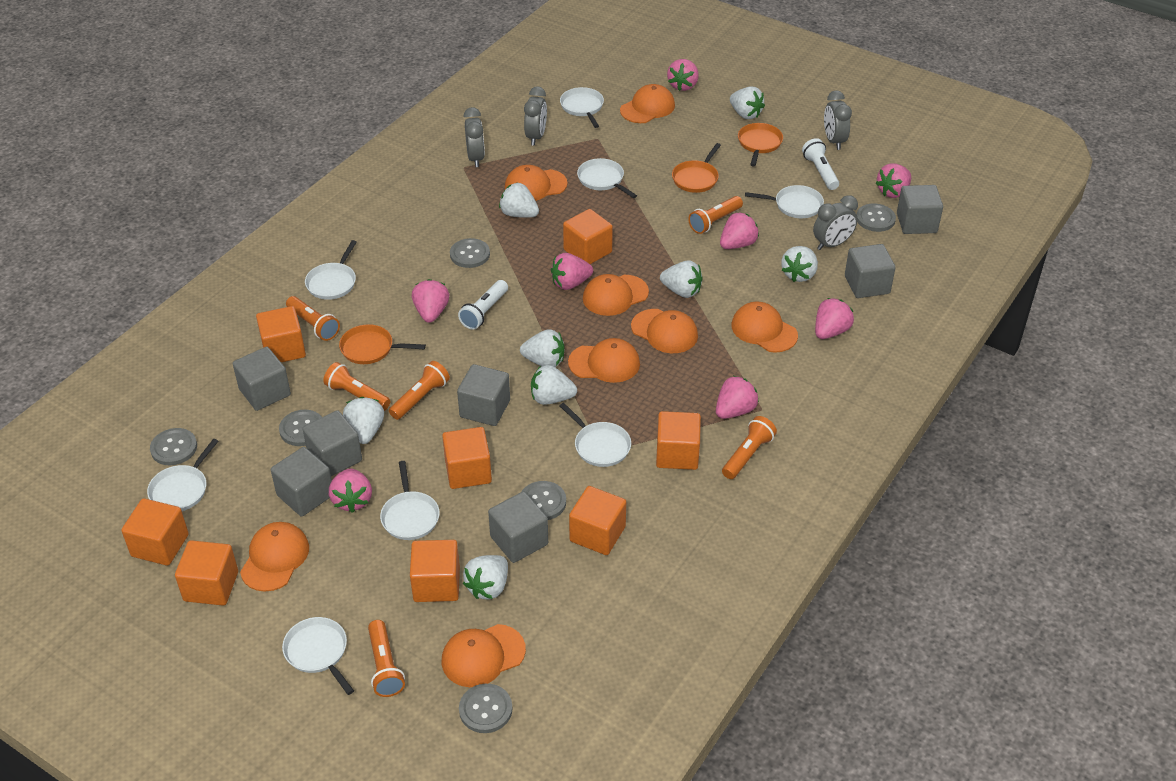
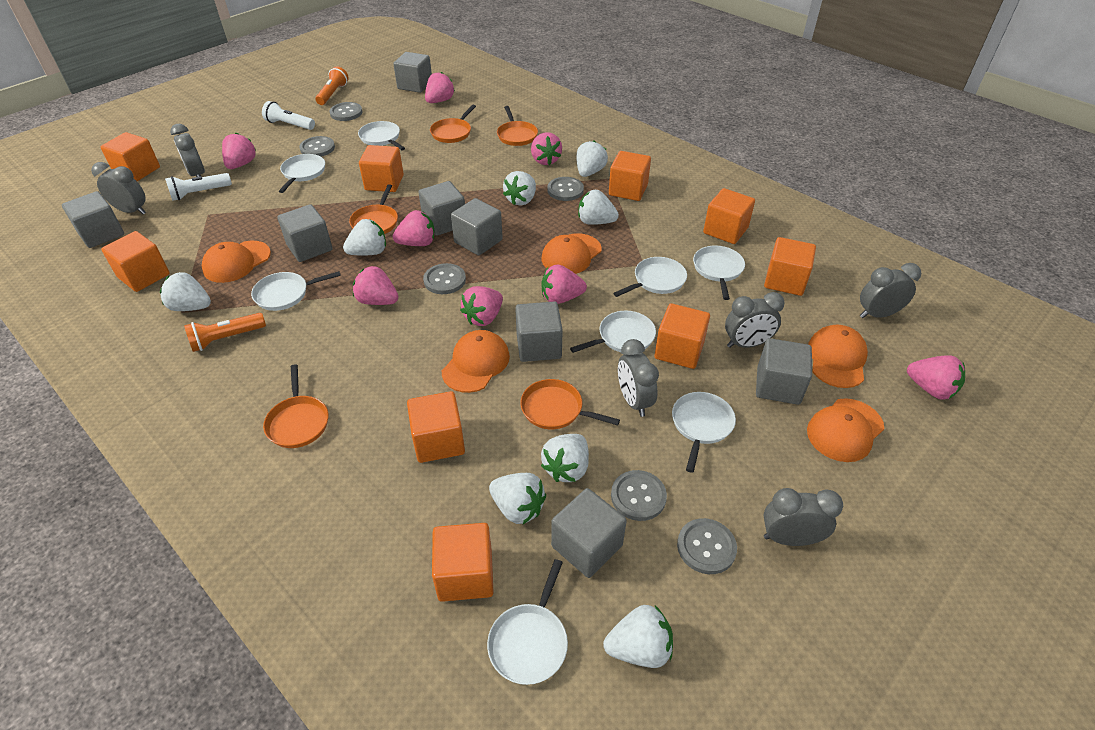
grey clock: [463,107,485,167] [524,86,547,146] [813,195,858,250] [824,90,852,150] = 4 -> [91,162,146,215] [170,124,205,177] [618,339,659,417] [725,292,785,348] [763,488,843,546] [860,263,921,318] = 6
grey cube: [233,347,291,411] [271,447,332,517] [303,410,362,476] [457,364,510,426] [488,491,548,563] [845,244,896,298] [897,185,943,234] = 7 -> [62,191,124,248] [277,204,332,262] [393,52,432,93] [418,181,465,236] [451,198,503,255] [515,301,563,362] [551,488,627,578] [756,338,812,405] = 8
orange cap: [240,522,309,592] [442,624,526,687] [505,165,568,201] [568,338,640,383] [583,274,649,316] [620,84,675,123] [631,309,698,353] [731,301,798,353] = 8 -> [202,241,271,283] [442,330,510,393] [541,233,601,274] [807,398,884,462] [808,325,868,388] = 5
orange cube: [121,498,189,566] [175,540,238,606] [256,306,306,362] [410,540,460,602] [442,427,492,489] [563,209,613,264] [569,486,626,555] [656,411,701,470] = 8 -> [101,132,160,181] [101,231,170,292] [359,145,404,192] [407,391,465,463] [432,523,494,602] [609,151,651,201] [654,303,710,369] [703,188,755,244] [764,237,816,296] = 9
orange flashlight: [286,296,340,341] [323,362,390,411] [368,620,405,697] [389,361,450,420] [688,196,743,234] [722,416,777,479] = 6 -> [184,313,266,352] [315,66,349,105] = 2
orange pan: [339,324,426,364] [672,143,721,193] [738,123,783,166] = 3 -> [263,364,329,448] [349,184,398,234] [430,105,476,143] [497,106,538,146] [520,379,620,429] = 5

